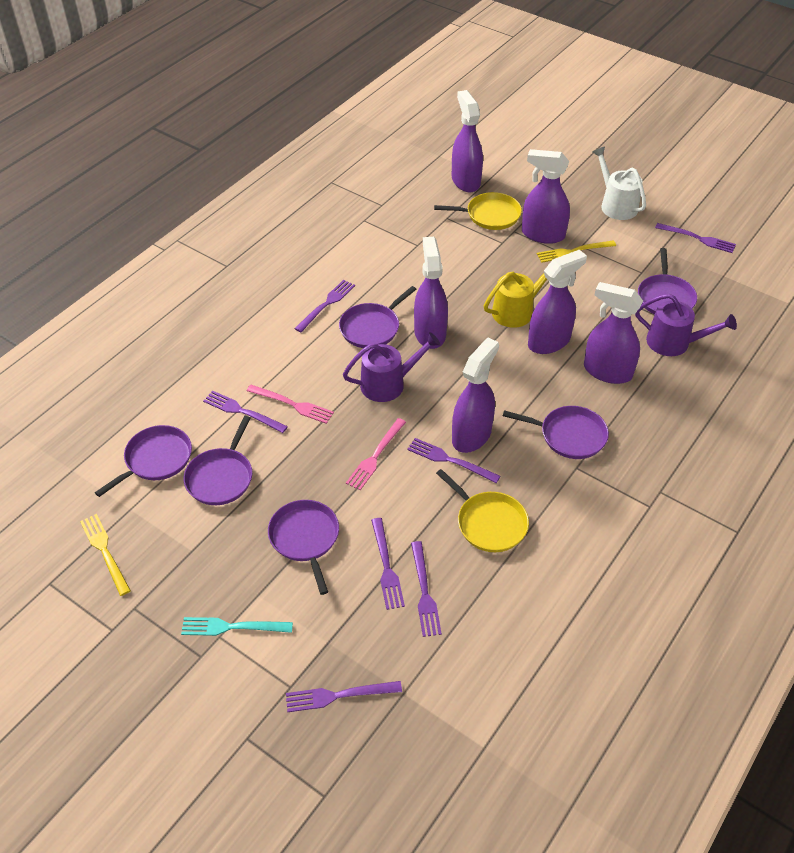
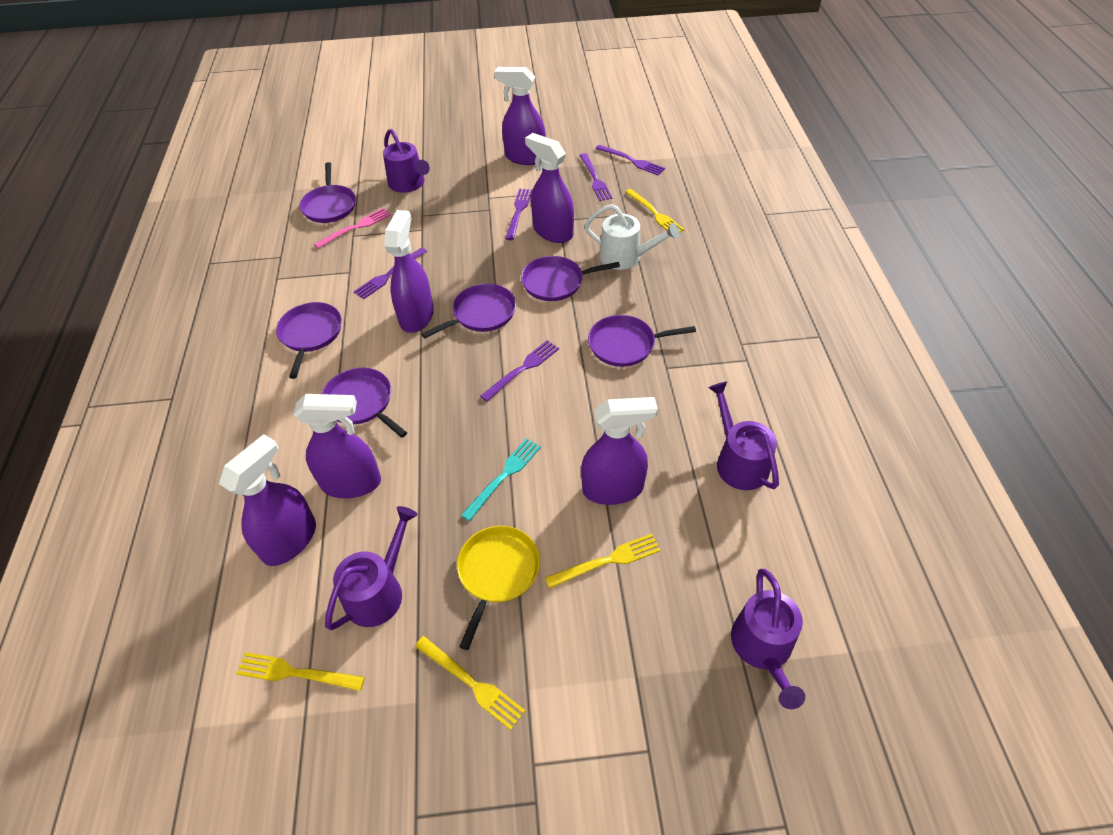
pink fork: [247,385,334,424] [346,418,406,490] = 2 -> [314,208,391,249] = 1
purple fork: [203,390,288,433] [286,681,402,712] [294,280,355,332] [371,518,405,610] [407,438,500,483] [411,541,442,637] [655,223,736,253] = 7 -> [354,248,427,299] [480,340,559,402] [505,189,533,240] [579,153,613,201] [596,145,665,176] = 5
purple watering can: [343,332,441,402] [635,294,737,356] = 2 -> [325,506,418,630] [383,129,430,193] [708,382,779,490] [731,569,805,709] = 4
yellow fork: [80,514,131,596] [537,240,616,263] = 2 -> [236,652,365,691] [415,636,526,730] [545,534,661,589] [625,189,685,232] = 4
yellow pan: [434,192,522,230] [436,469,529,552] = 2 -> [457,526,540,650] = 1
yellow watering can: [484,255,555,328] = 1 -> none = 0

